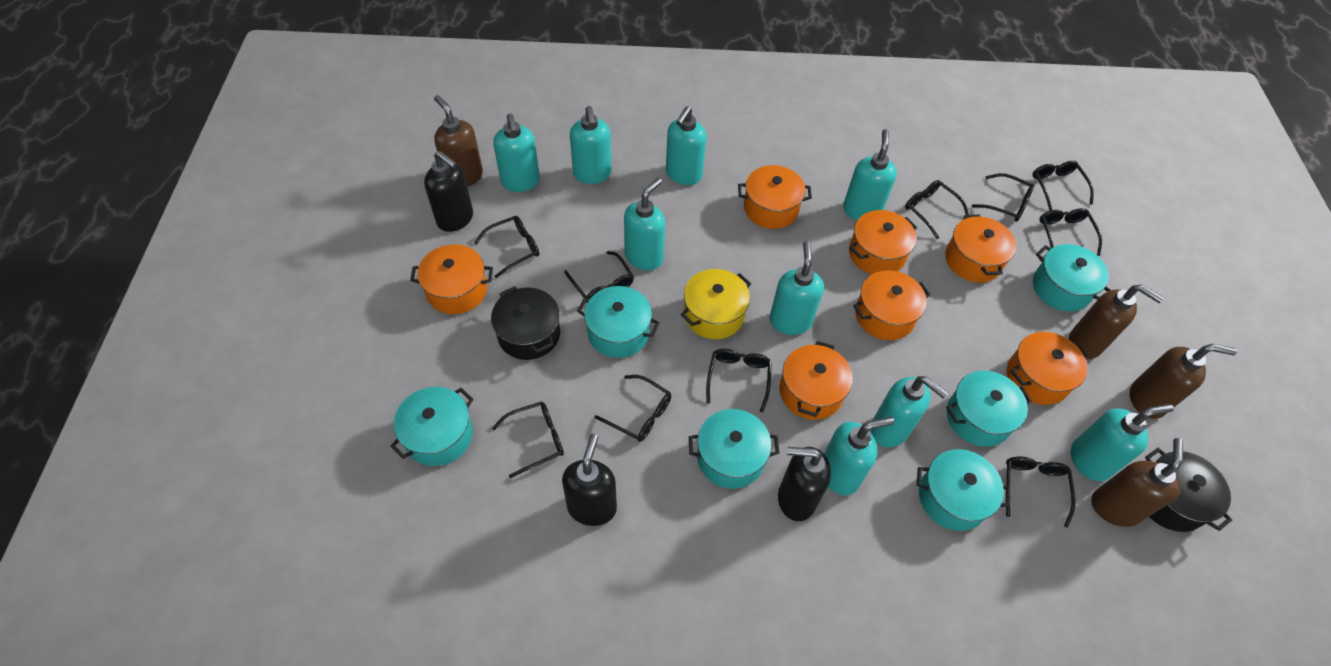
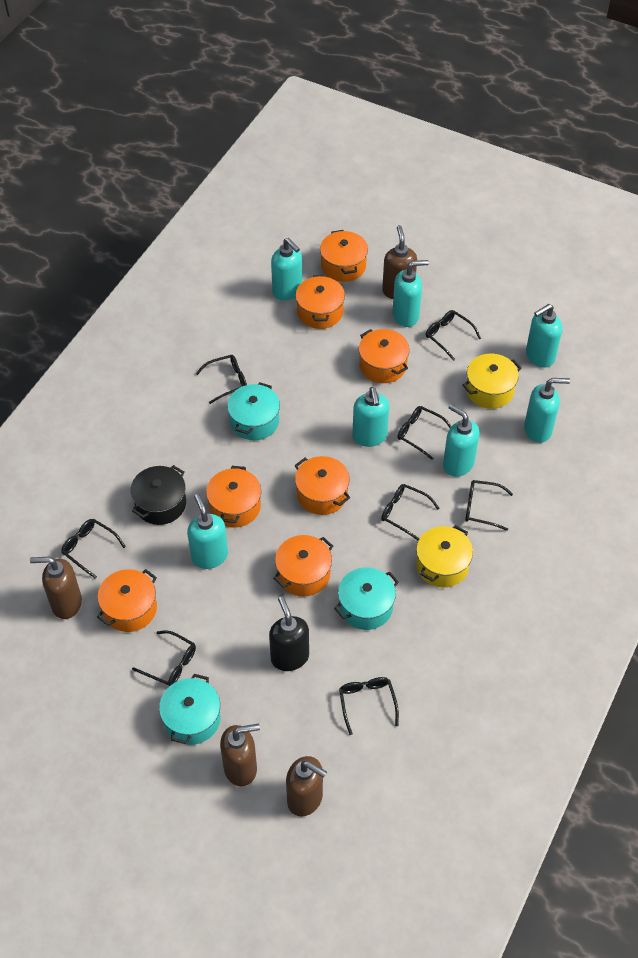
black glasses: [474,216,539,278] [492,401,564,478] [564,251,634,303] [594,375,672,442] [706,349,772,413] [905,180,969,239] [972,173,1035,222] [1006,457,1076,528] [1032,161,1094,211] [1039,208,1102,256] = 10 -> [61,519,126,578] [132,630,196,686] [196,355,247,404] [339,677,399,735] [381,484,439,541] [397,406,451,460] [426,310,481,361] [465,480,513,531] = 8
black pot: [491,286,560,360] [1145,448,1232,532] = 2 -> [131,465,186,525] = 1
black soap dispenser: [424,151,473,232] [562,434,617,526] [778,447,831,521] = 3 -> [269,596,309,671] = 1
turquoise pot: [390,387,474,466] [577,286,660,358] [689,409,780,489] [917,449,1010,531] [946,371,1032,447] [1033,244,1110,312] = 6 -> [159,674,220,745] [227,382,280,440] [334,567,399,630] = 3
turquoise soap dispenser: [493,113,540,192] [570,106,612,184] [624,178,665,270] [666,106,707,185] [769,241,824,335] [824,417,894,495] [843,129,897,220] [871,376,948,447] [1071,404,1174,481] = 9 -> [187,494,228,569] [271,238,302,301] [352,387,389,447] [393,260,429,327] [443,404,479,477] [524,378,570,443] [526,304,562,368] = 7
yellow pot: [680,269,751,339] = 1 -> [416,525,473,587] [463,354,522,409] = 2

